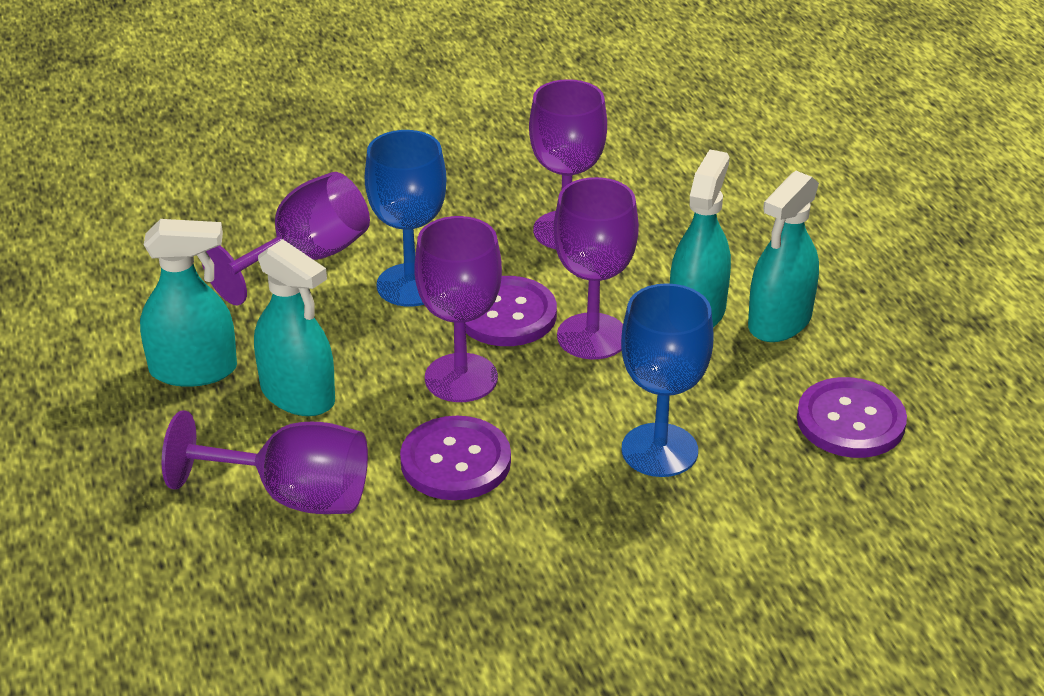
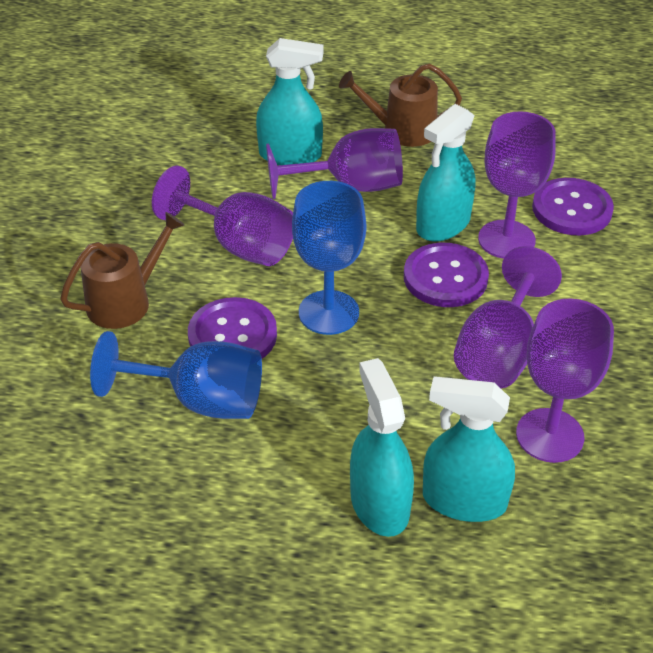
brown watering can: none = 0 -> [60,212,184,329] [339,63,462,147] = 2

